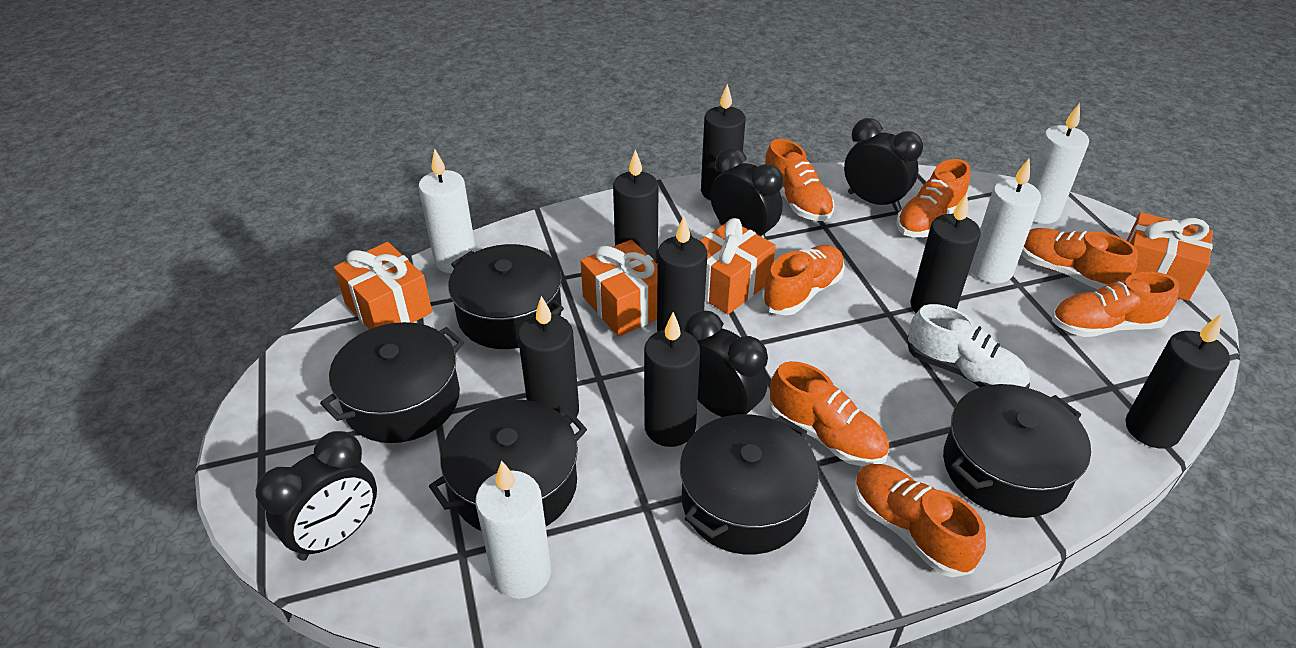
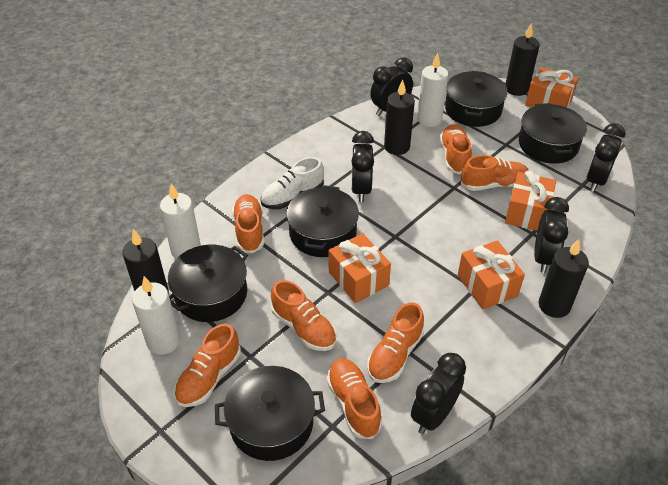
black candle: [518,296,579,424] [613,149,659,264] [644,312,700,447] [657,216,707,332] [701,84,746,201] [911,193,981,313] [1126,313,1230,448] = 7 -> [122,229,169,294] [384,80,415,155] [505,23,540,96] [539,239,589,318] = 4
black clock: [255,431,377,561] [684,310,768,417] [710,147,783,240] [844,118,923,211] = 4 -> [351,131,374,202] [370,57,413,116] [411,353,466,434] [534,197,569,273] [586,123,625,192] = 5
white candle: [418,149,476,273] [475,460,551,599] [970,158,1041,284] [1027,103,1089,224] = 4 -> [132,276,180,355] [160,183,201,259] [417,53,448,127] = 3

